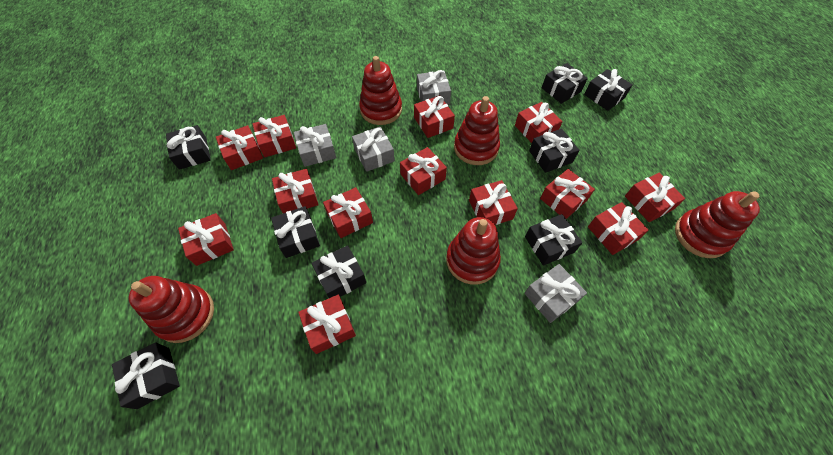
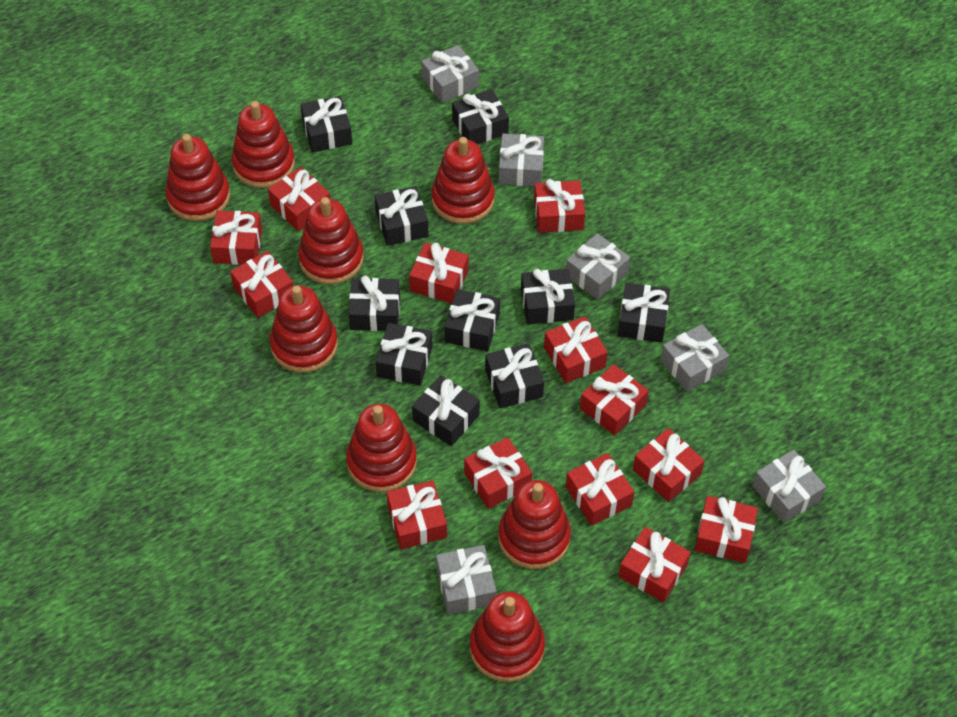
black gift: [112,342,180,409] [166,125,211,170] [271,206,320,258] [312,245,366,298] [525,214,582,266] [529,129,579,173] [542,63,588,104] [584,69,632,111] = 8 -> [300,96,352,153] [349,276,400,331] [375,186,429,246] [376,323,432,385] [412,375,480,446] [445,289,500,351] [452,89,509,144] [485,343,544,408] [521,269,575,324] [618,283,670,343] = 10
grey gift: [294,124,336,167] [352,126,395,172] [417,70,451,105] [524,264,587,323] = 4 -> [421,45,479,103] [436,545,496,614] [499,134,544,186] [566,233,630,300] [661,324,729,392] [752,450,826,523] = 6
red stacking toy: [129,276,214,343] [359,56,402,125] [446,217,501,285] [454,96,500,165] [675,191,760,258] = 5 -> [165,134,230,221] [232,101,295,188] [270,285,338,373] [298,197,364,285] [346,404,417,492] [431,137,495,224] [470,592,545,682] [498,480,571,569] = 8

